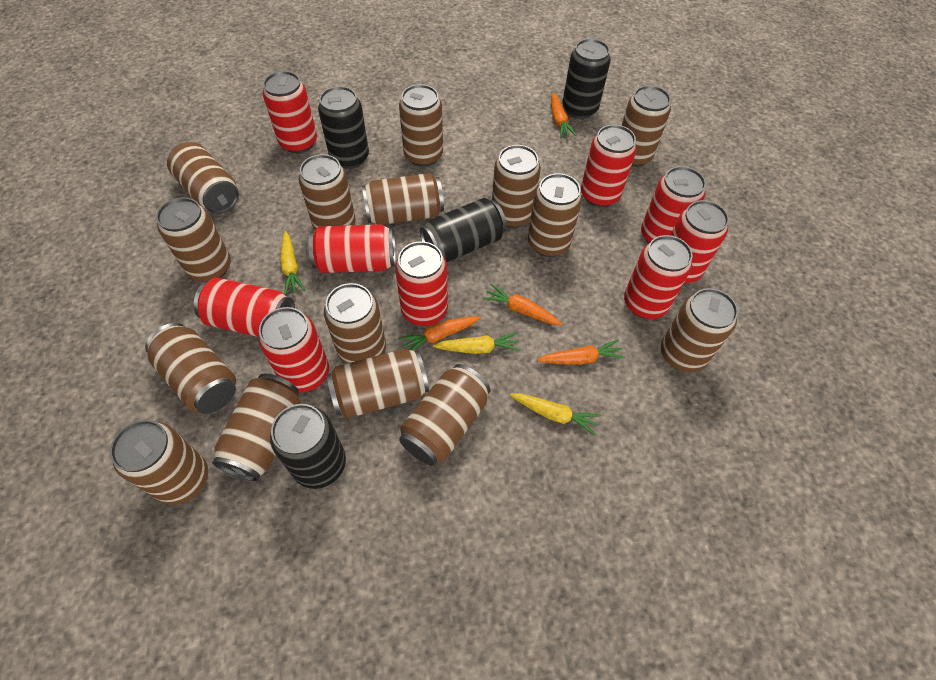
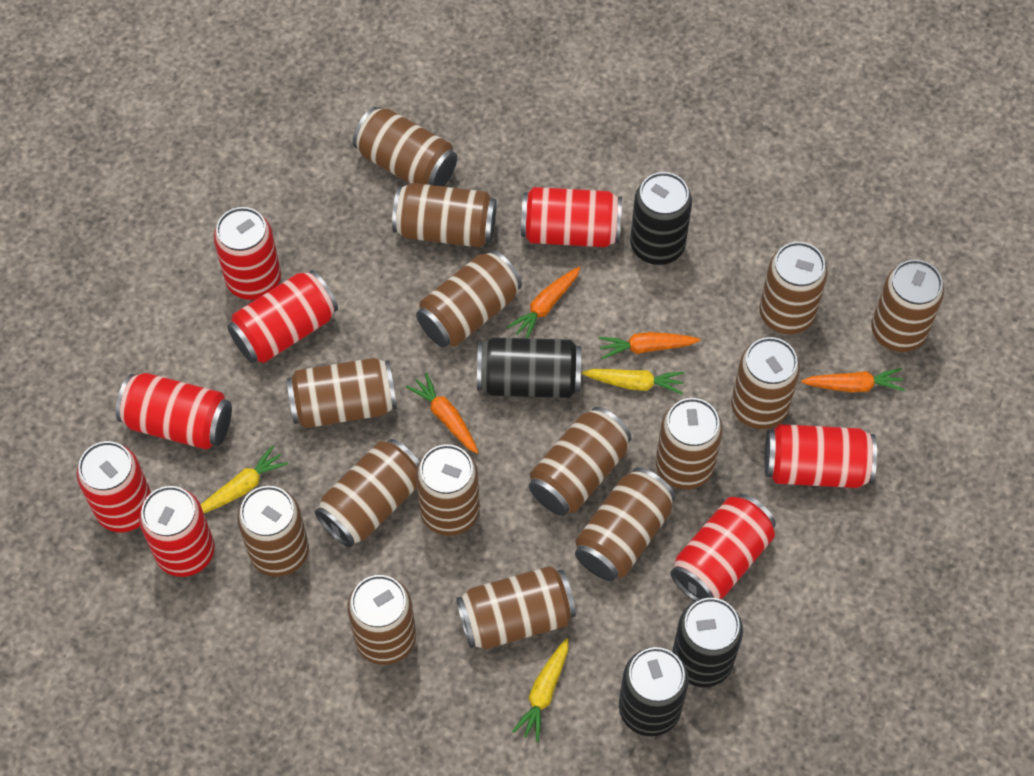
red can: [194,277,295,337] [258,307,329,393] [263,71,317,153] [308,224,396,273] [395,241,448,326] [581,125,637,207] [624,235,693,319] [641,166,706,244] [670,200,729,284] = 9 -> [77,441,152,532] [116,373,232,449] [139,486,215,577] [214,207,281,300] [227,270,338,363] [521,187,622,247] [670,494,776,601] [765,424,877,488] = 8

